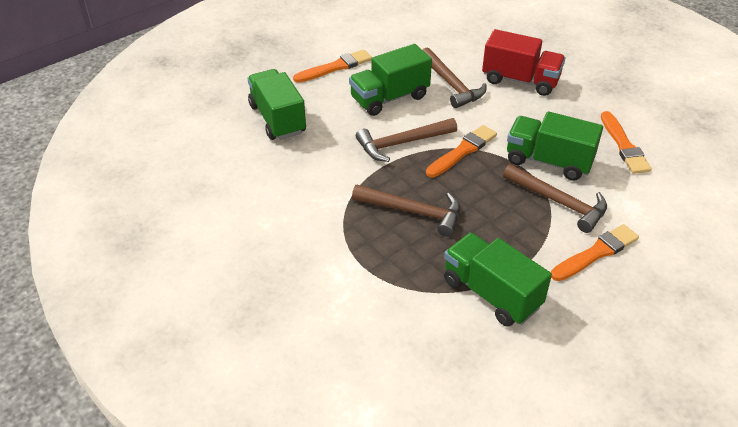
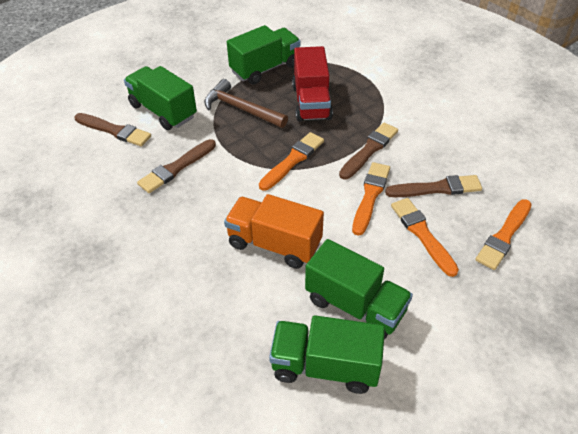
brown brush: none = 0 -> [74,113,151,146] [137,139,216,193] [339,122,398,179] [385,175,482,197] = 4
brown hammer: [352,185,460,237] [356,118,457,162] [423,48,487,108] [503,164,607,233] = 4 -> [204,79,288,128] = 1
orange truck: none = 0 -> [224,194,324,269] = 1

